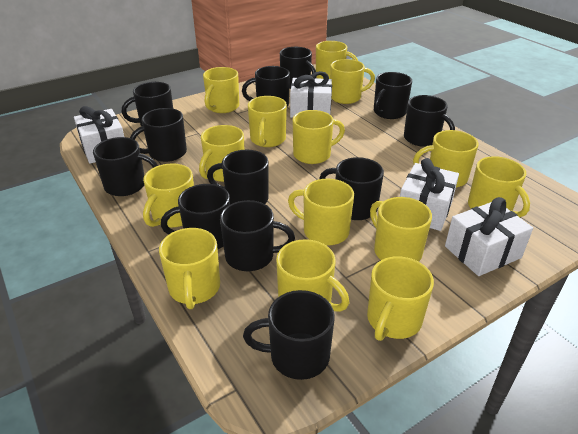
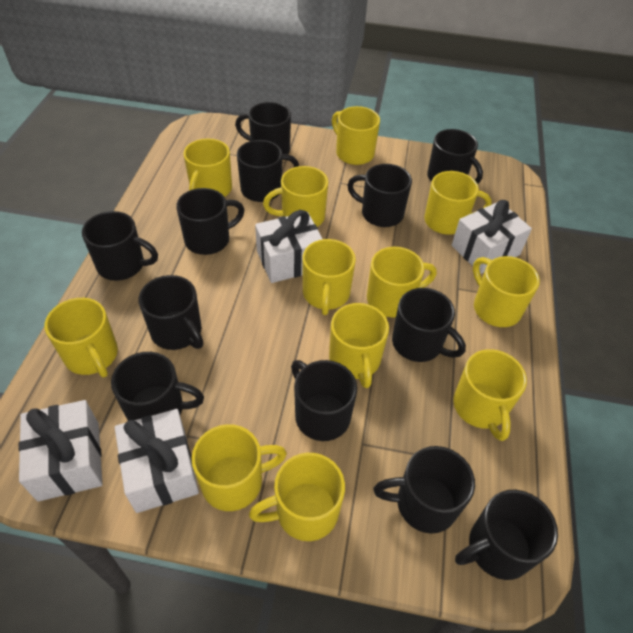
yellow mug: [143,163,194,228] [159,228,220,309] [199,125,244,182] [203,67,239,113] [248,96,287,147] [276,239,349,312] [288,179,354,246] [292,110,345,164] [316,41,358,79] [330,59,375,104] [367,256,434,341] [370,197,432,262] [413,130,479,188] [468,156,530,217] = 14 -> [45,298,118,377] [183,139,232,197] [192,424,287,511] [249,453,345,541] [263,166,328,227] [302,239,356,315] [329,303,389,388] [332,106,380,165] [367,247,437,317] [424,171,492,235] [453,349,527,441] [473,256,540,327] = 12

